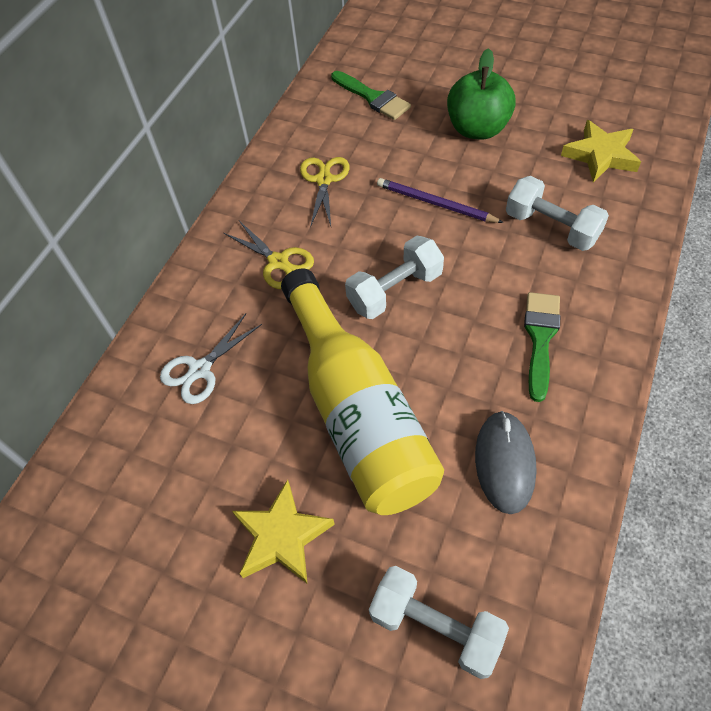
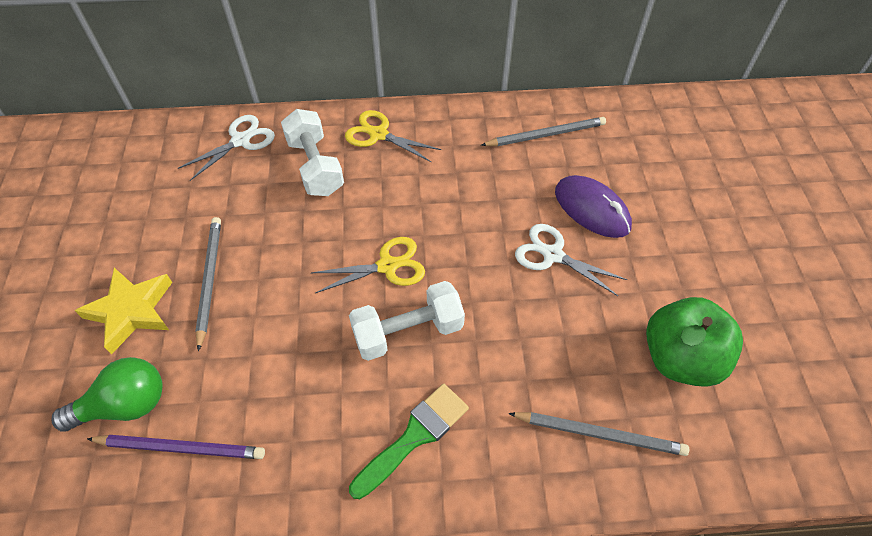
green brush: [331,71,411,120] [524,292,560,402] = 2 -> [349,384,469,499] = 1
green light bulb: none = 0 -> [52,357,163,432] = 1
grey mouse: [475,411,537,514] = 1 -> none = 0
grey pencil: none = 0 -> [195,217,221,351] [481,117,606,146] [508,412,689,456] = 3
purple mouse: none = 0 -> [555,175,632,238] = 1
white dumbbell: [345,236,444,319] [369,566,509,679] [506,176,609,251] = 3 -> [281,109,344,196] [349,281,465,361] = 2
white scissors: [160,314,262,404] = 1 -> [178,115,275,181] [515,224,628,296] = 2
yellow bottle: [281,269,444,515] = 1 -> none = 0
yellow star: [232,479,335,583] [561,120,641,182] = 2 -> [74,268,172,354] = 1

